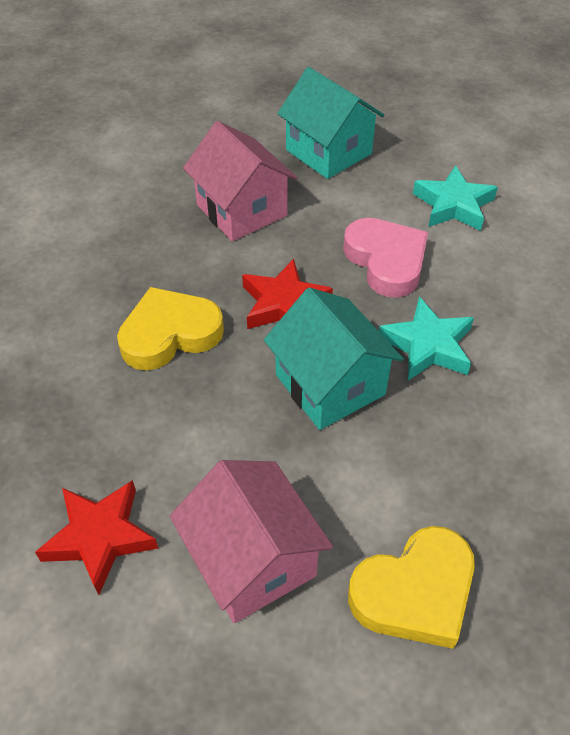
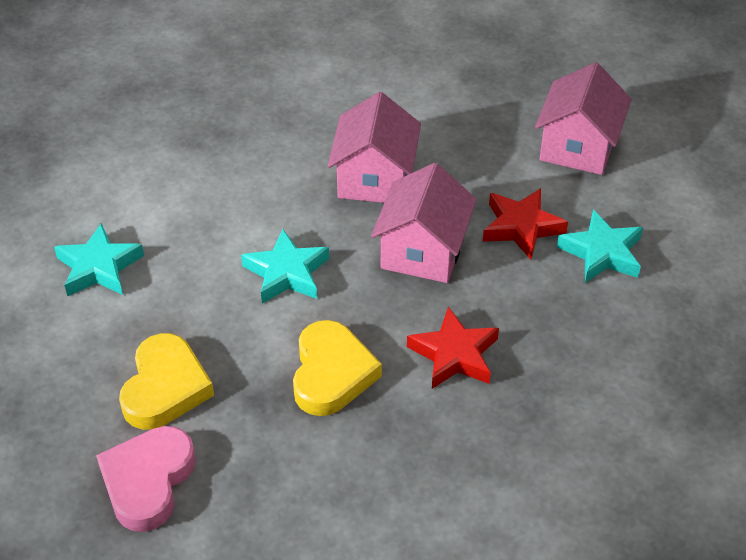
pink house: [170,460,333,623] [183,121,297,241] = 2 -> [328,92,421,203] [371,163,477,283] [535,62,632,175] = 3
turquoise house: [264,288,404,430] [277,67,384,179] = 2 -> none = 0
turquoise star: [379,297,474,381] [413,165,498,231] = 2 -> [54,223,144,296] [241,229,329,304] [557,209,643,283] = 3

